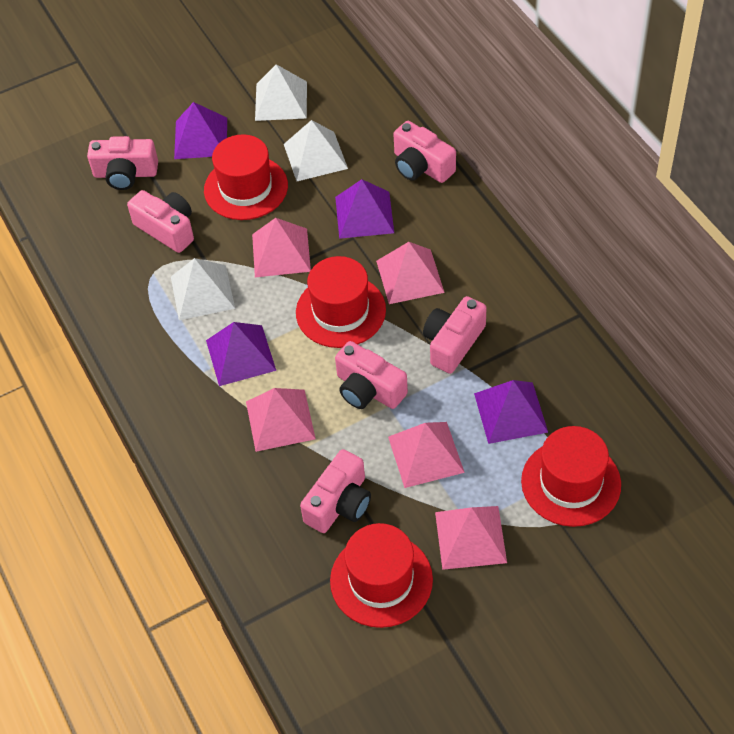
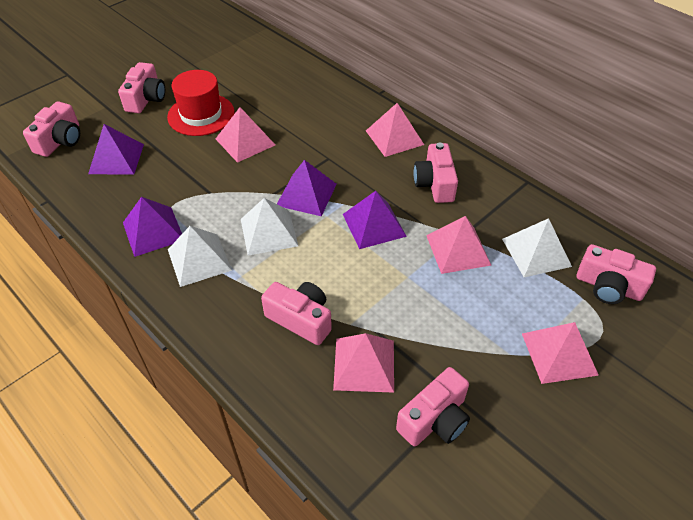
red hat: [204,134,288,220] [296,256,386,348] [330,523,433,628] [521,426,621,527] = 4 -> [167,70,235,136] = 1

